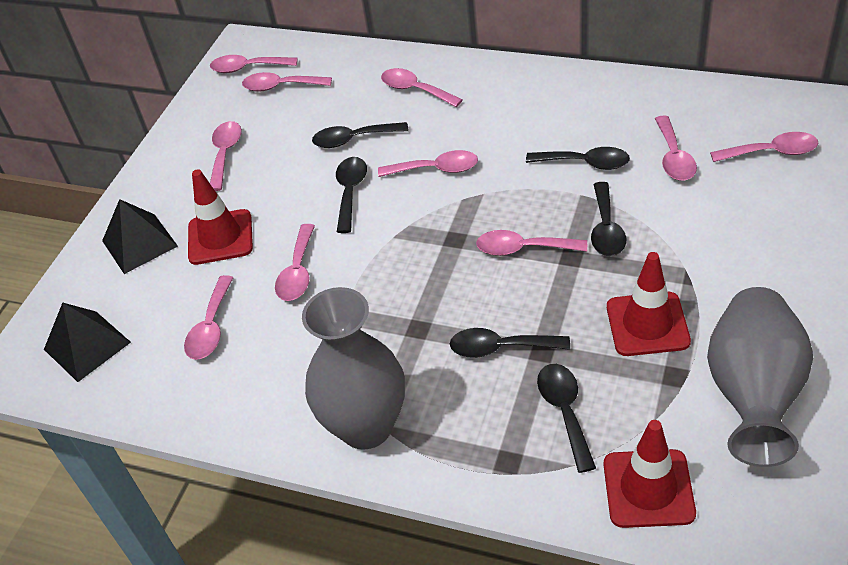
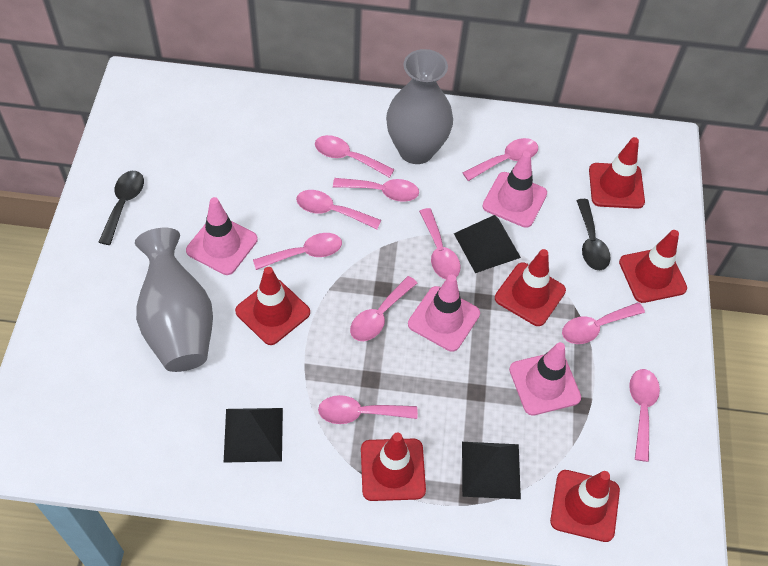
black pyramid: [44,302,131,382] [102,199,178,274] = 2 -> [224,408,283,463] [454,215,521,273] [462,442,521,499] = 3
black spoon: [312,122,409,148] [336,157,367,233] [450,328,570,358] [526,147,630,170] [537,364,596,473] [591,182,626,256] = 6 -> [99,171,144,245] [576,199,611,270] = 2
pink traffic cone: none = 0 -> [186,197,258,275] [408,274,480,352] [483,151,547,228] [509,342,581,416] = 4
red traffic cone: [188,169,253,265] [604,420,696,528] [607,252,691,356] = 3 -> [235,267,310,345] [361,432,426,501] [495,249,566,326] [550,470,620,542] [589,137,645,209] [619,230,687,303] = 6

